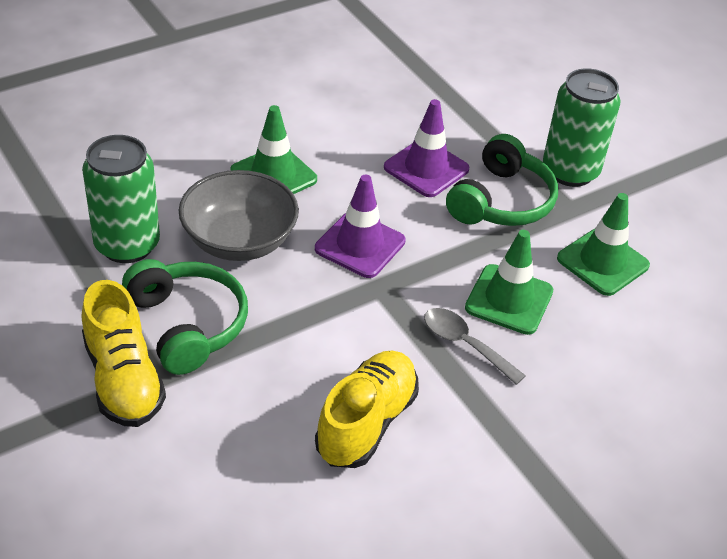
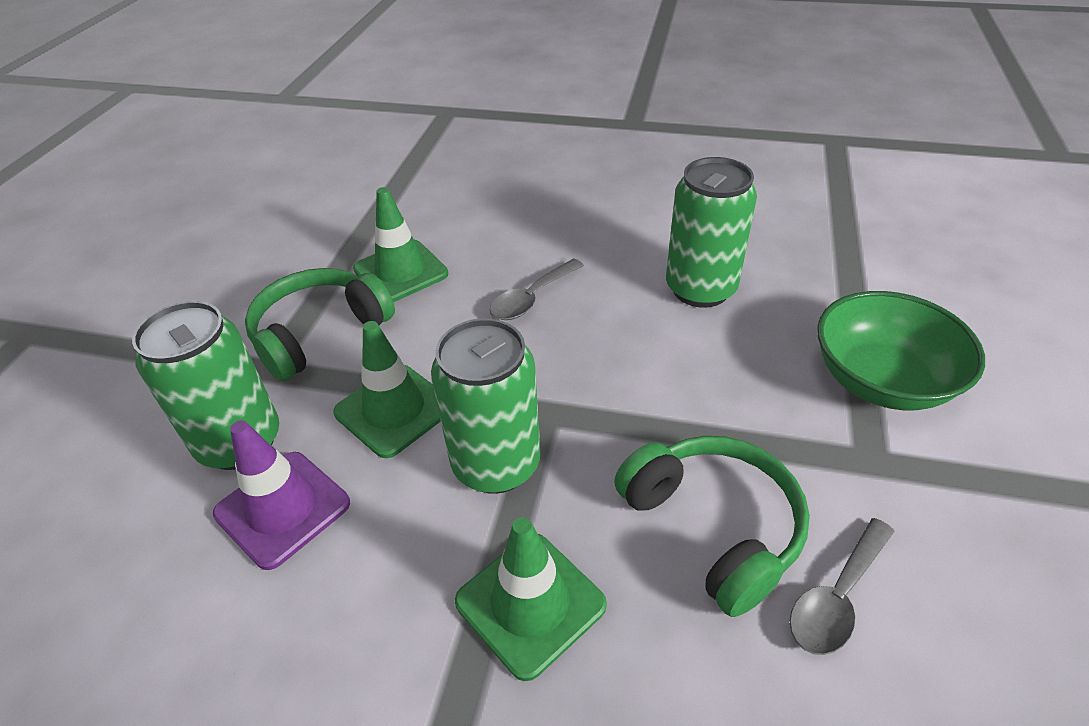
green bowl: none = 0 -> [817,291,985,410] = 1
green can: [82,135,160,263] [543,68,620,187] = 2 -> [132,301,279,470] [431,318,541,494] [666,157,757,308] = 3
grey bowl: [179,170,299,261] = 1 -> none = 0
grey spoon: [424,308,526,385] = 1 -> [490,259,584,320] [790,518,895,655] = 2
purple traffic cone: [315,175,406,278] [384,99,469,197] = 2 -> [213,420,350,570] = 1
yellow shoe: [82,280,166,427] [315,350,419,468] = 2 -> none = 0

